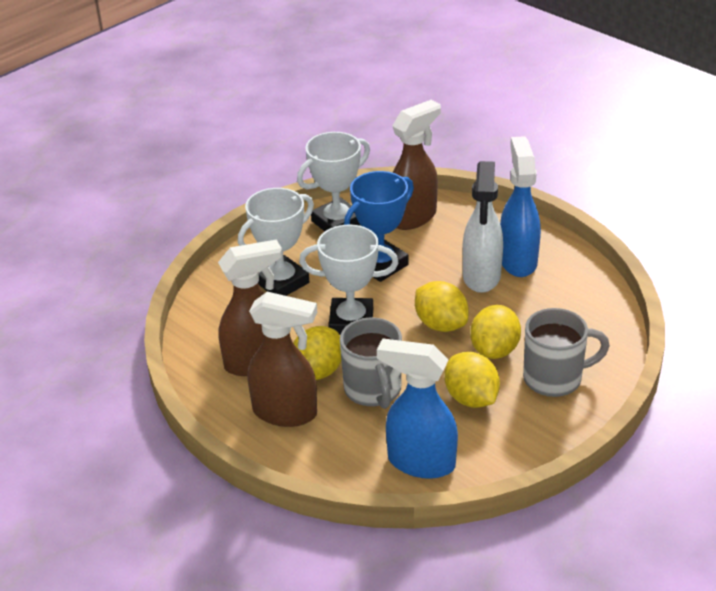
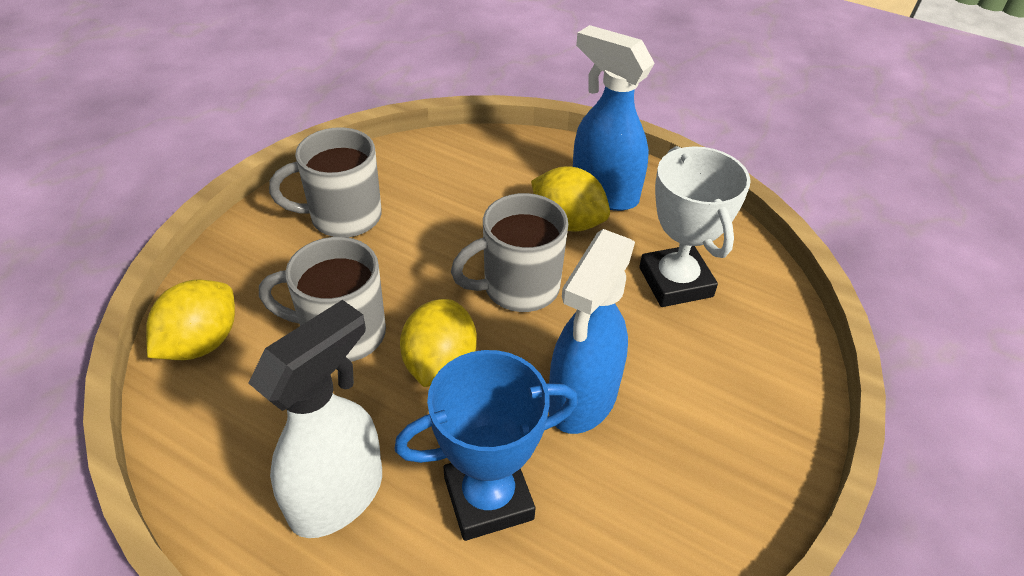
brown spray bottle: [218,240,283,376] [248,292,317,427] [392,100,441,230] = 3 -> none = 0
grey mug: [340,318,402,409] [523,308,610,397] = 2 -> [259,237,386,362] [269,127,382,238] [451,193,568,312] = 3
white trophy: [238,188,314,296] [297,132,370,231] [299,224,398,335] = 3 -> [639,146,751,307] = 1
yellow lemon: [293,326,341,380] [415,281,469,332] [444,352,500,408] [470,305,521,359] = 4 -> [146,279,235,360] [400,299,477,387] [531,166,610,232] = 3

